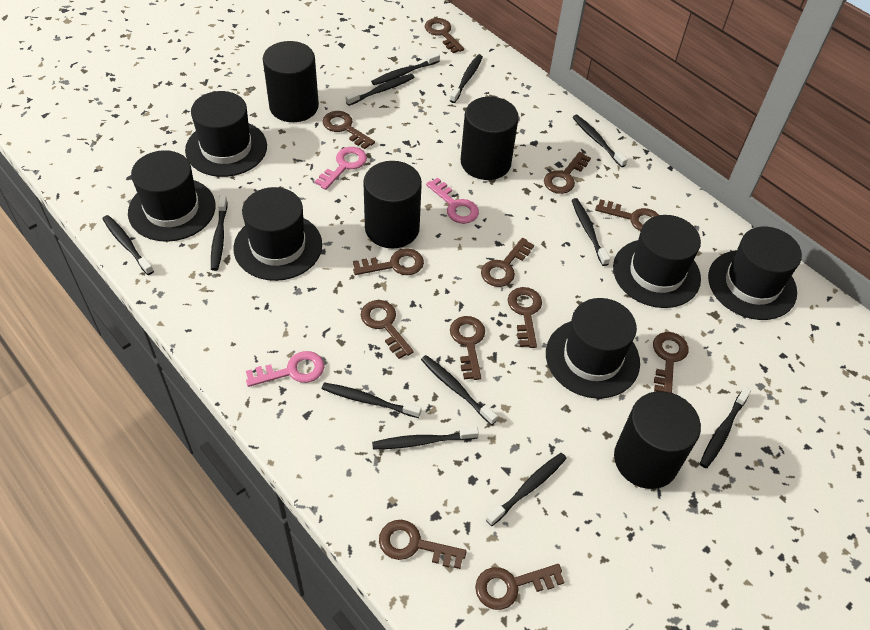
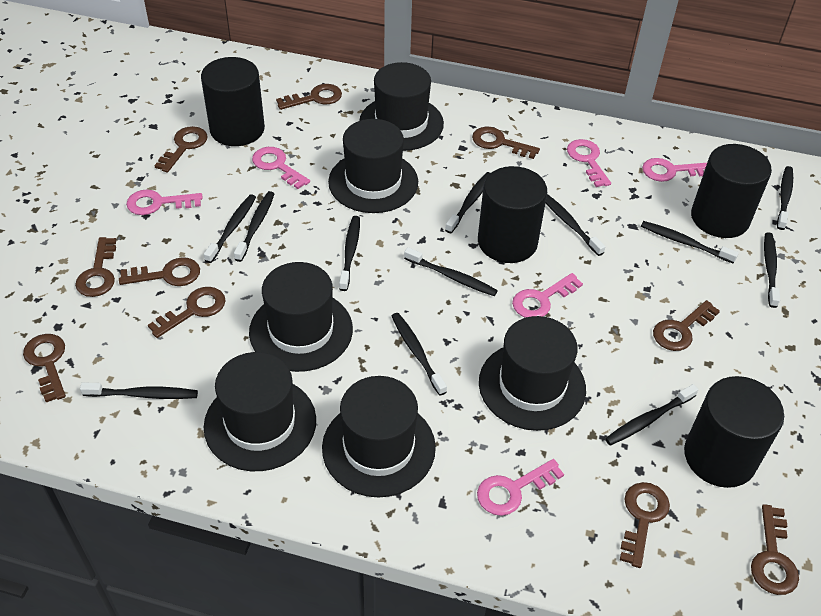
brown key: [323,111,375,149] [353,248,424,275] [361,300,414,359] [379,520,467,569] [425,18,464,53] [450,316,485,380] [475,564,564,610] [481,238,534,287] [507,287,542,348] [544,152,591,194] [595,199,659,231] [653,332,689,393] = 12 -> [23,334,66,402] [75,237,116,297] [119,257,200,286] [148,287,226,338] [154,126,208,173] [276,84,342,110] [472,127,540,159] [620,482,670,568] [653,300,720,351] [751,504,799,595] = 10
pink key: [246,351,324,387] [315,147,367,190] [426,178,479,224] = 3 -> [126,190,203,215] [252,147,310,189] [477,459,564,516] [512,273,583,318] [567,139,611,187] [642,158,707,182] = 6

